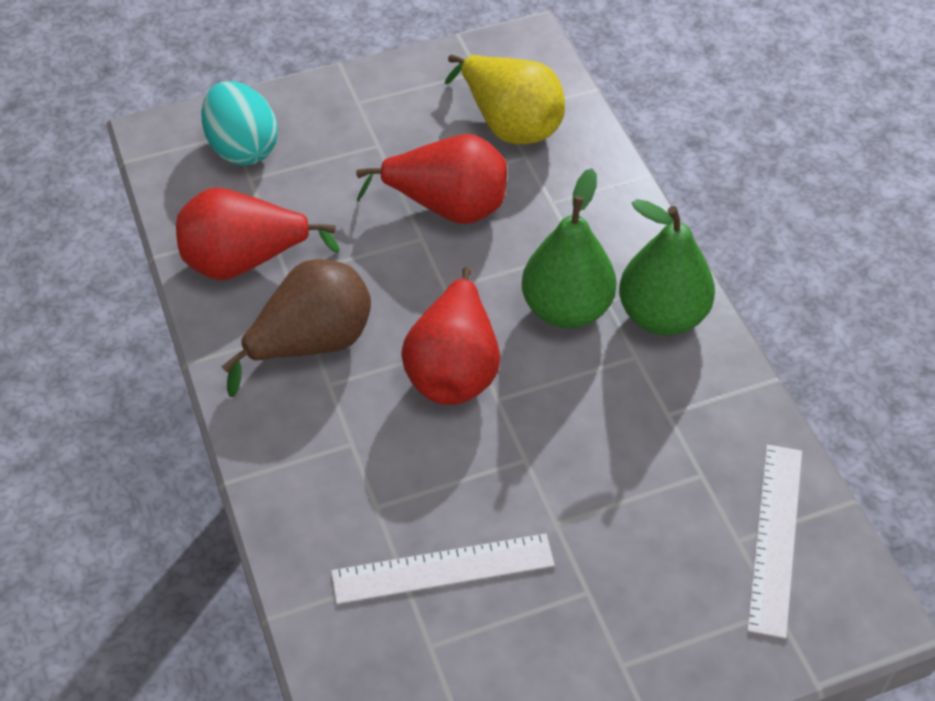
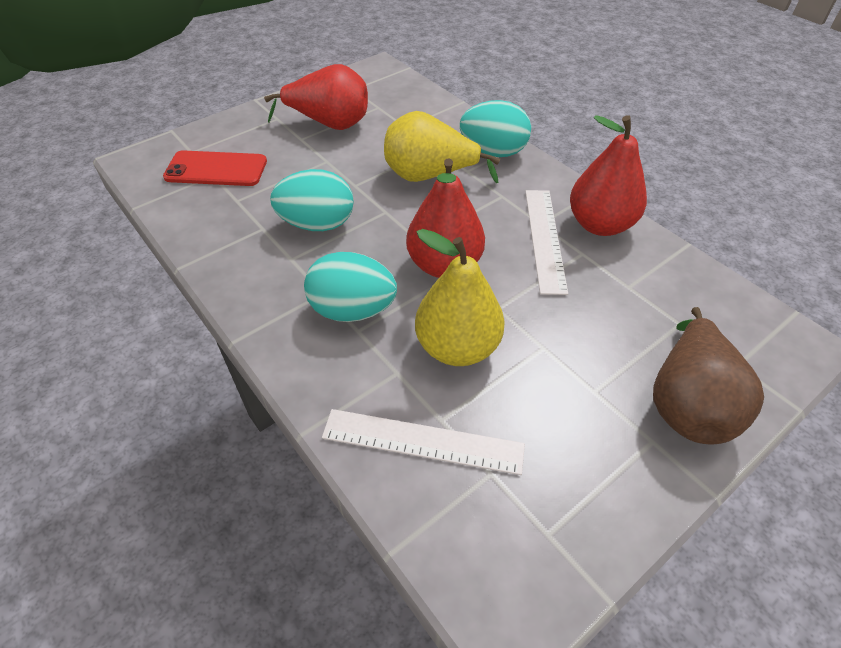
green pear: [522,168,617,328] [619,199,715,335] = 2 -> none = 0
red phone: none = 0 -> [163,150,267,186] = 1
turquoise egg: [201,81,278,165] = 1 -> [270,169,354,231] [304,252,397,322] [460,100,531,157] = 3
yellow pear: [445,55,565,144] = 1 -> [384,111,500,183] [415,229,505,366] = 2

